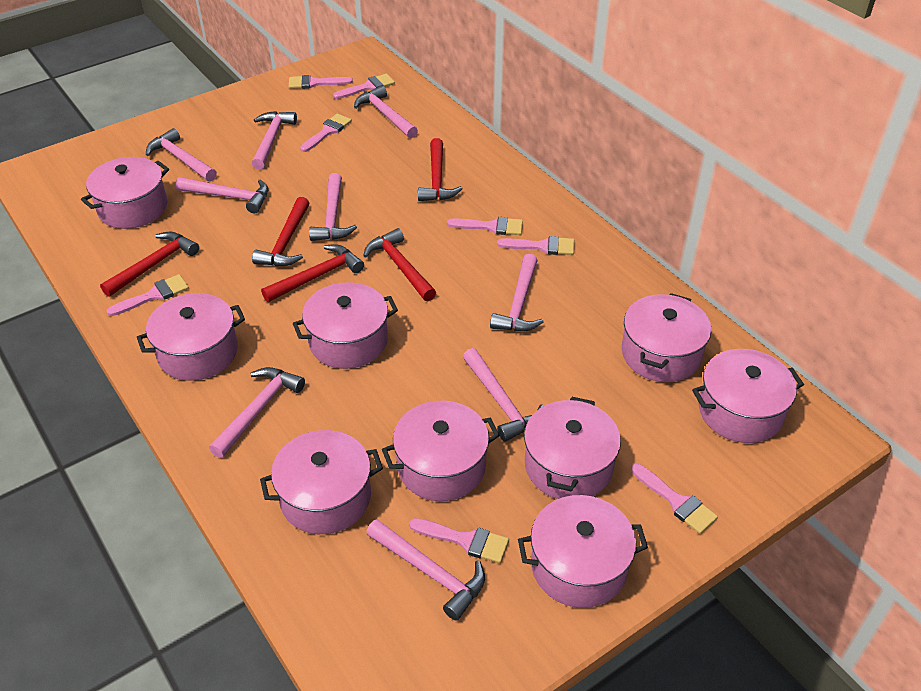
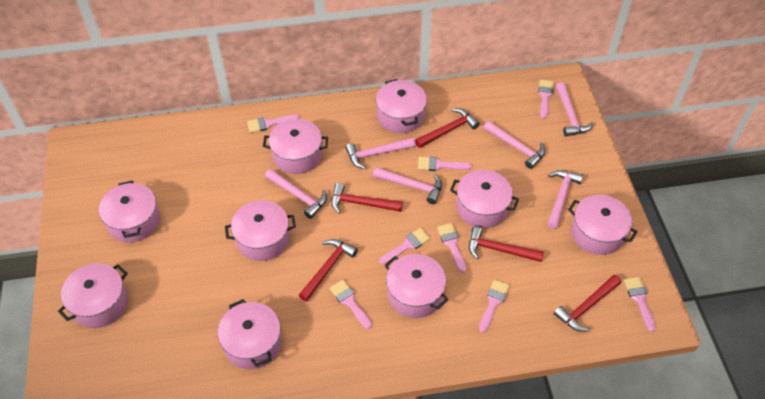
pink hammer: [146,128,217,181] [176,177,268,214] [209,367,305,458] [252,111,297,170] [309,173,357,241] [354,85,418,138] [366,519,485,621] [463,348,544,442] [490,254,544,332] = 9 -> [265,169,327,219] [345,137,416,169] [373,167,442,204] [483,121,546,169] [547,170,583,229] [556,82,594,137] = 6

